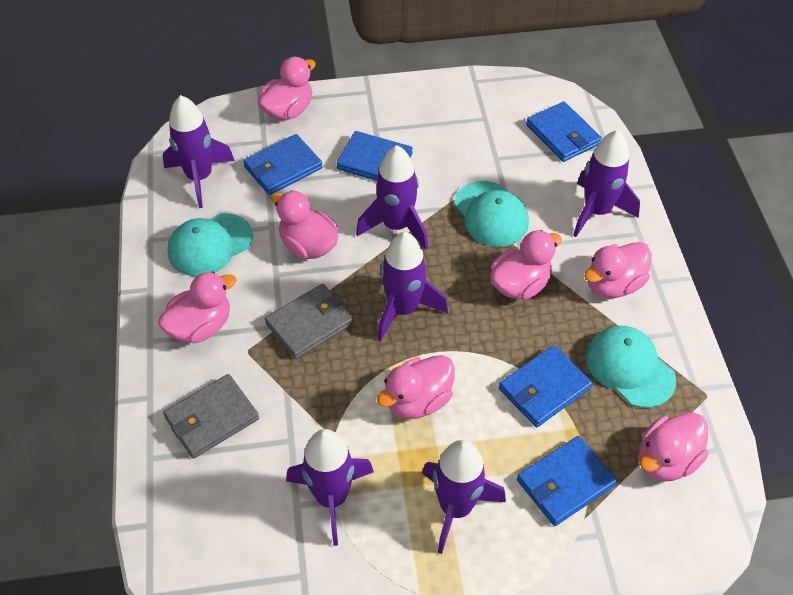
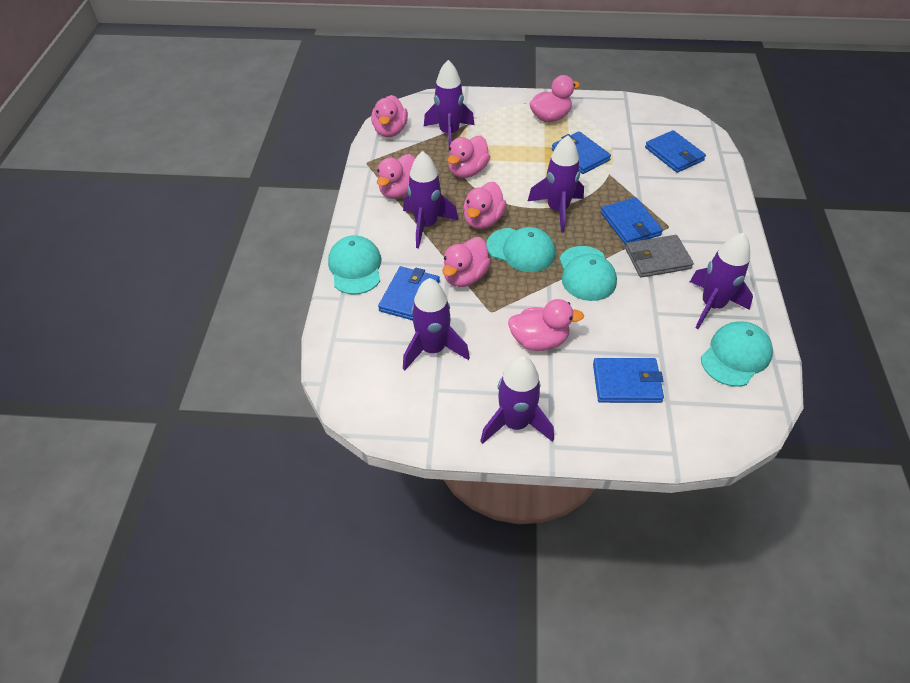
grey wallet: [163,374,259,459] [265,284,354,359] = 2 -> [625,235,694,278] = 1
turquoise cap: [167,213,253,276] [454,181,529,247] [586,326,676,408] = 3 -> [328,235,381,294] [486,227,555,272] [559,246,617,301] [701,321,773,387] = 4

